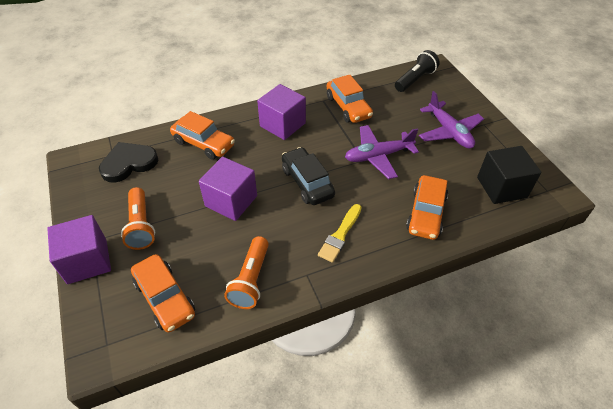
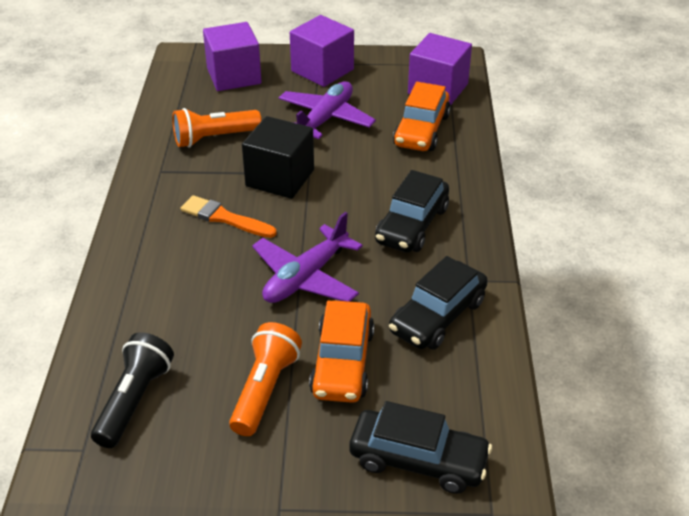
black car: [282,147,335,205] = 1 -> [349,401,492,494] [375,170,449,252] [389,256,488,350] = 3
black heart: [99,142,158,183] = 1 -> none = 0
orange brush: none = 0 -> [181,195,277,238] = 1
orange car: [131,254,195,333] [170,111,235,159] [327,75,373,123] [406,175,448,240] = 4 -> [309,300,375,403] [393,82,451,151] = 2
yellow brush: [318,204,361,263] = 1 -> none = 0

